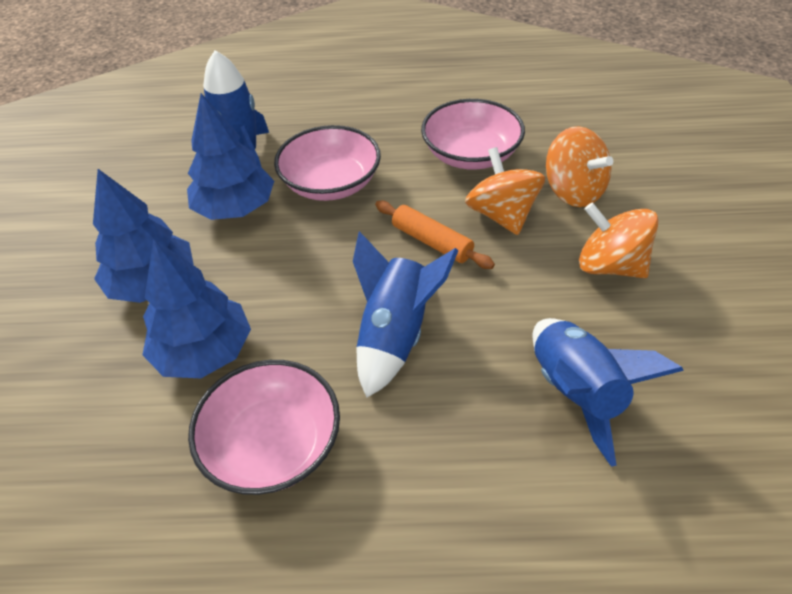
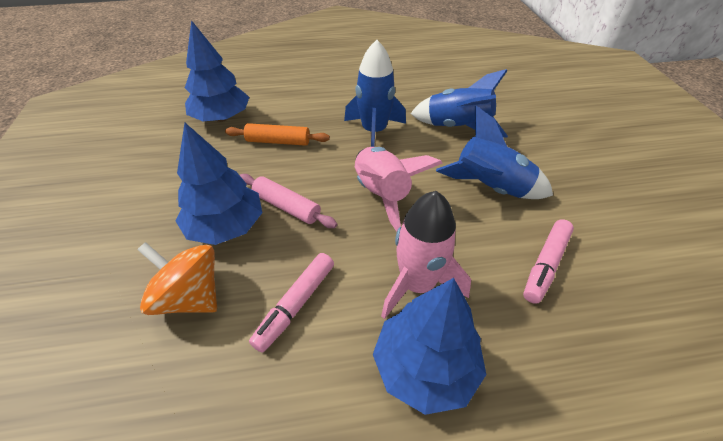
orange spinning top: [465,147,545,235] [546,126,613,207] [579,203,659,278] = 3 -> [137,242,217,315] = 1
pink bowl: [188,360,340,495] [274,125,381,201] [421,99,525,170] = 3 -> none = 0
pink marker: none = 0 -> [249,253,334,353] [523,219,574,304] = 2
pink rocket: none = 0 -> [355,147,443,232] [381,191,471,319] = 2
pink rolling pin: none = 0 -> [240,174,337,228] = 1

